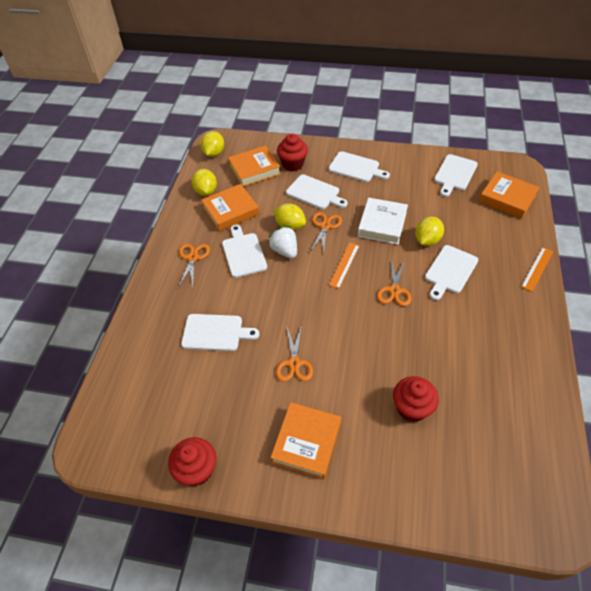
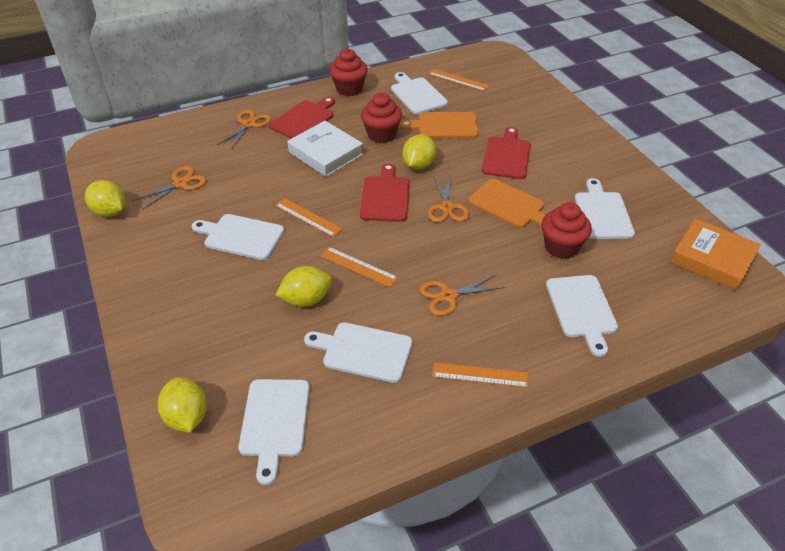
orange book: [201,184,259,231] [228,145,281,187] [271,402,341,479] [479,172,540,219] = 4 -> [670,218,761,291] = 1
orange cutting board: none = 0 -> [400,112,479,138] [468,179,546,228] = 2
orange ruler: [328,243,360,289] [521,247,553,292] = 2 -> [275,198,342,237] [320,247,398,287] [429,69,489,91] [432,362,529,388] = 4
red cutting board: none = 0 -> [269,97,335,139] [360,163,410,222] [482,127,531,179] = 3
white strawberry: [268,226,297,258] = 1 -> none = 0

